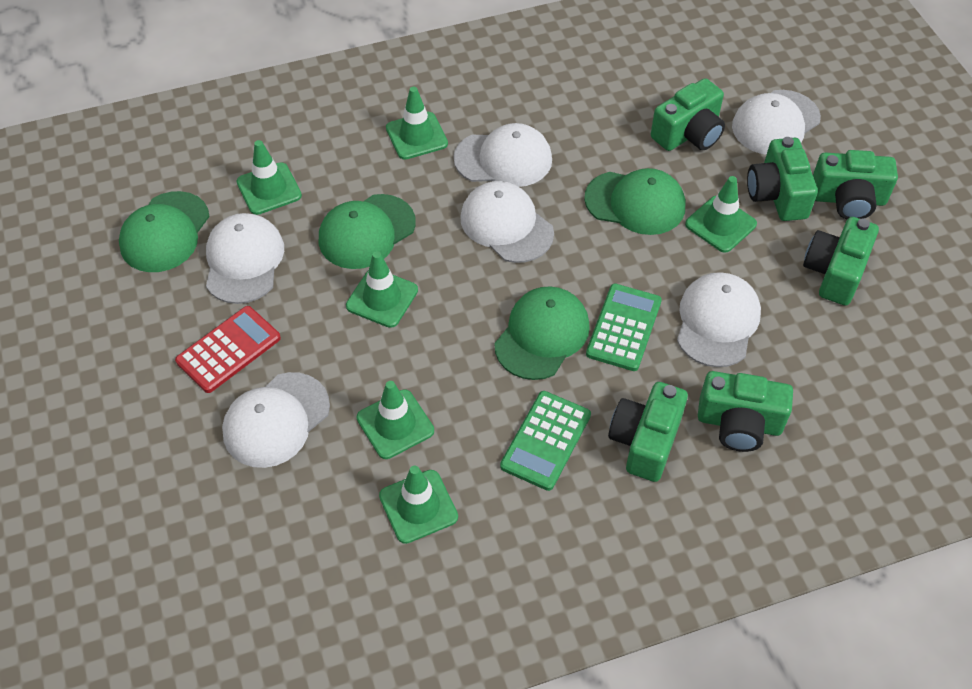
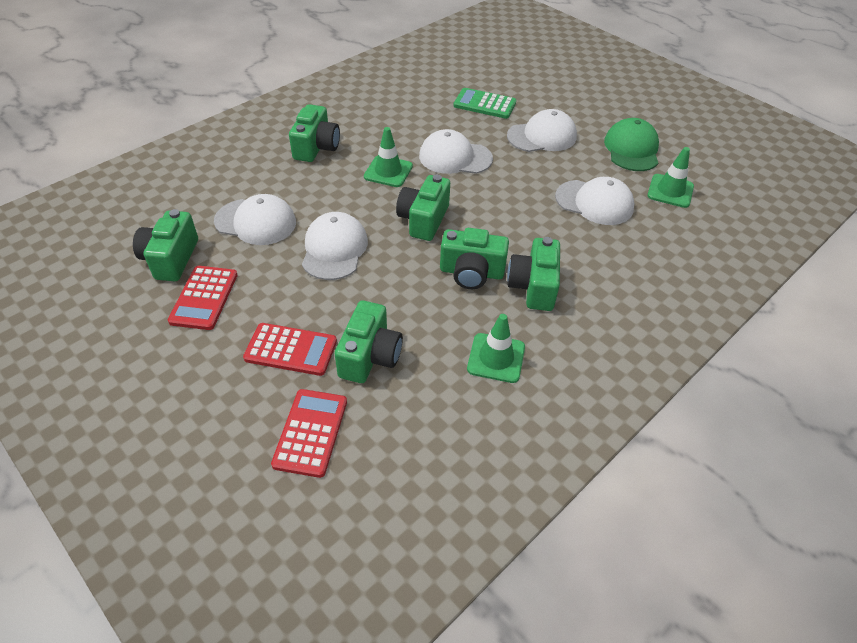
green calculator: [500,391,591,491] [586,283,662,371] = 2 -> [453,88,516,119] = 1
green cap: [119,191,210,272] [319,194,416,269] [494,286,590,380] [584,168,685,235] = 4 -> [604,118,659,171] = 1
green traffic cone: [237,140,302,215] [346,251,418,328] [356,381,434,459] [379,466,458,544] [386,87,448,159] [685,176,757,253] = 6 -> [364,127,413,187] [467,314,525,383] [647,147,694,208] = 3
red calculator: [175,306,281,393] = 1 -> [168,266,237,330] [243,323,337,376] [271,389,347,478] = 3
white cap: [206,213,284,304] [222,372,330,468] [453,123,552,187] [460,181,554,263] [677,272,761,367] [732,90,821,155] = 6 -> [214,194,296,245] [302,212,368,280] [419,129,493,174] [507,109,577,152] [555,177,635,225] = 5

